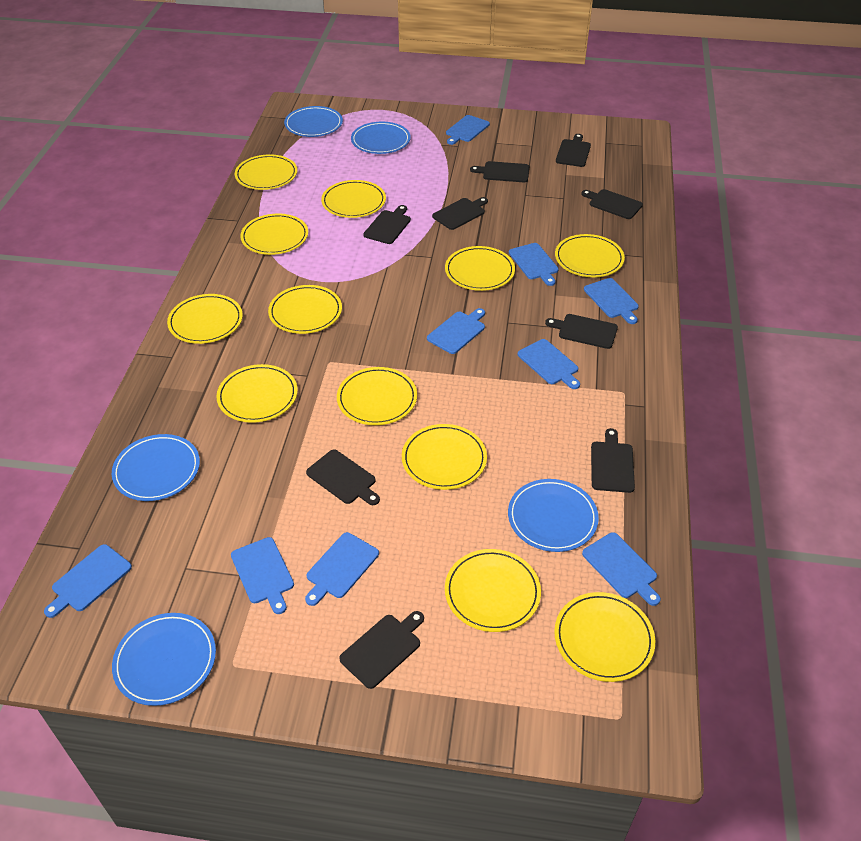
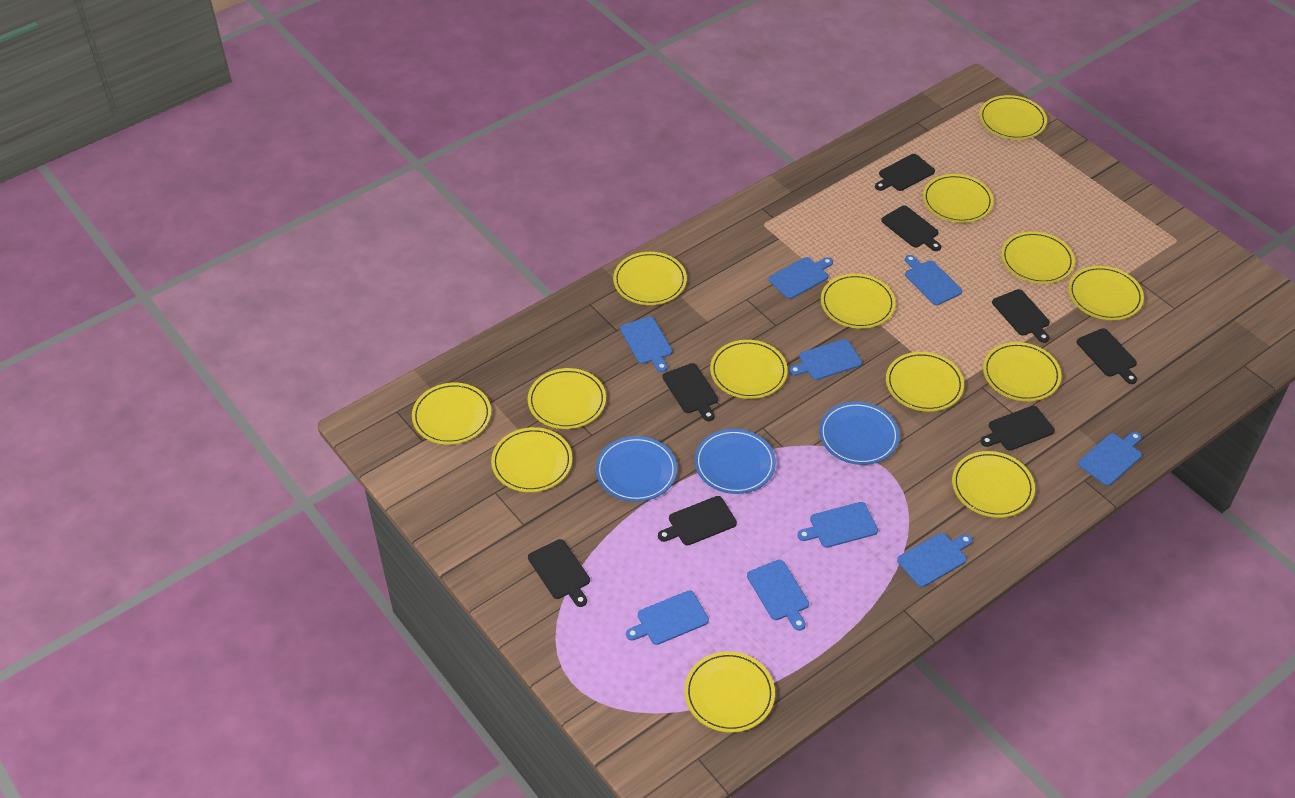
black cutting board: [306,449,380,505] [339,611,424,689] [363,205,411,244] [432,197,488,230] [470,161,529,182] [545,314,618,349] [556,134,591,167] [581,189,643,219] [591,428,635,493] = 9 -> [528,539,590,607] [658,496,737,546] [663,363,718,421] [875,154,935,191] [881,205,941,251] [980,406,1055,451] [992,289,1050,343] [1076,328,1137,384] = 8
blue plate: [112,434,200,501] [112,613,216,706] [284,106,343,137] [351,122,411,154] [508,479,599,552] = 5 -> [596,436,677,502] [695,429,776,494] [819,402,900,465] = 3
yellow plate: [167,294,243,344] [216,364,298,423] [235,154,297,190] [240,214,308,255] [268,285,342,334] [321,180,386,218] [337,367,417,425] [402,424,487,490] [445,246,515,291] [445,549,541,632] [554,592,655,682] [555,234,625,277] = 12 -> [412,383,491,445] [491,427,573,492] [528,368,606,429] [613,252,687,305] [684,651,775,733] [710,340,788,399] [821,274,896,329] [886,352,964,412] [923,174,994,223] [952,451,1035,518] [979,95,1047,140] [983,342,1062,401] [1001,231,1075,284] [1068,266,1144,320] = 14

